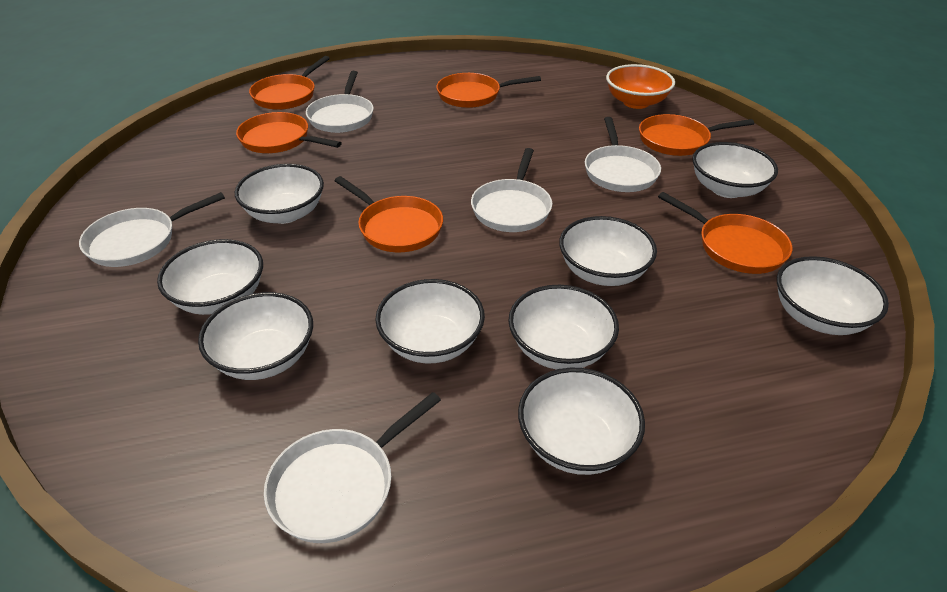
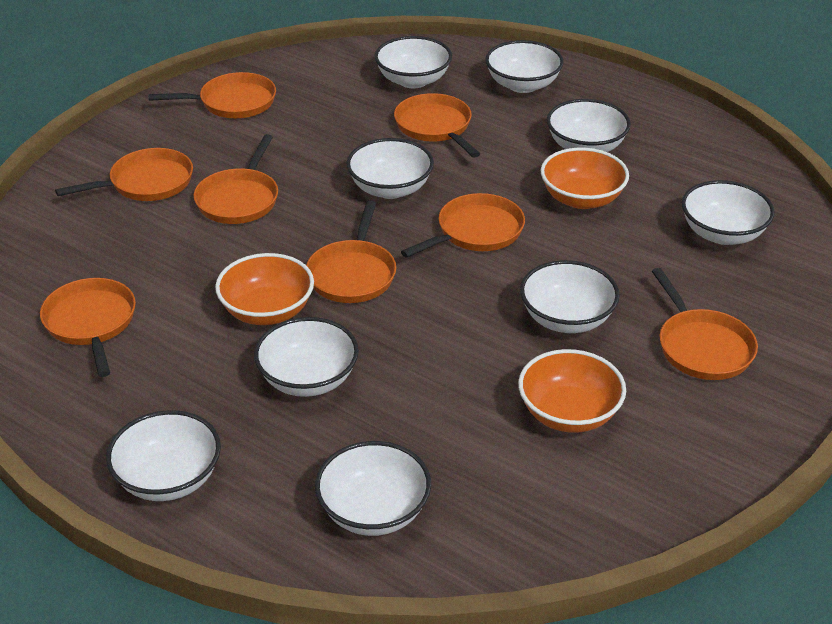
orange bowl: [606,64,675,109] = 1 -> [215,253,314,325] [518,349,626,433] [541,148,629,209] = 3
orange pan: [236,112,342,153] [249,56,330,110] [334,176,443,252] [436,73,541,108] [639,114,754,156] [658,192,792,274] = 6 -> [40,278,136,377] [55,148,193,201] [148,72,276,118] [194,134,278,224] [306,200,396,303] [394,93,480,158] [401,193,525,258] [652,268,758,380] = 8
white pan: [79,192,225,267] [264,392,441,543] [306,71,374,133] [471,148,552,232] [585,117,661,192] = 5 -> none = 0

